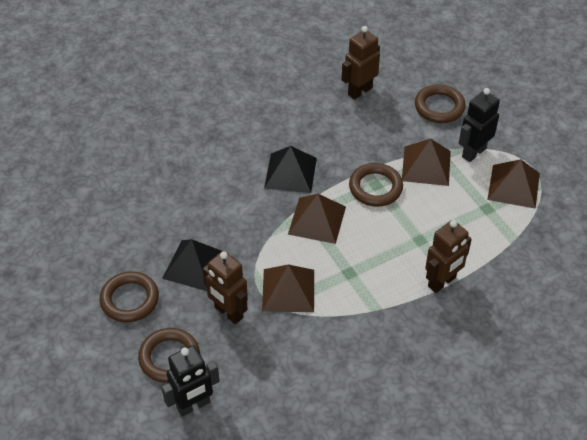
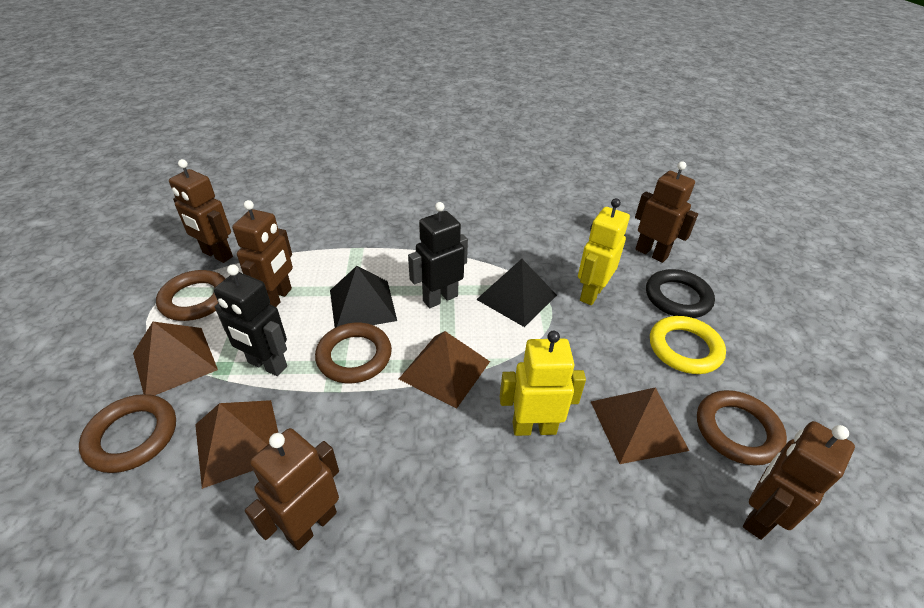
black ring: none = 0 -> [646,269,715,318] = 1
brown robot: [203,251,248,324] [342,26,380,100] [425,220,472,293] = 3 -> [169,159,233,263] [232,200,293,307] [245,428,339,550] [635,161,698,263] [743,421,855,540] = 5
yellow ring: none = 0 -> [650,316,726,374] = 1
yellow robot: none = 0 -> [500,331,586,436] [578,198,630,305] = 2

